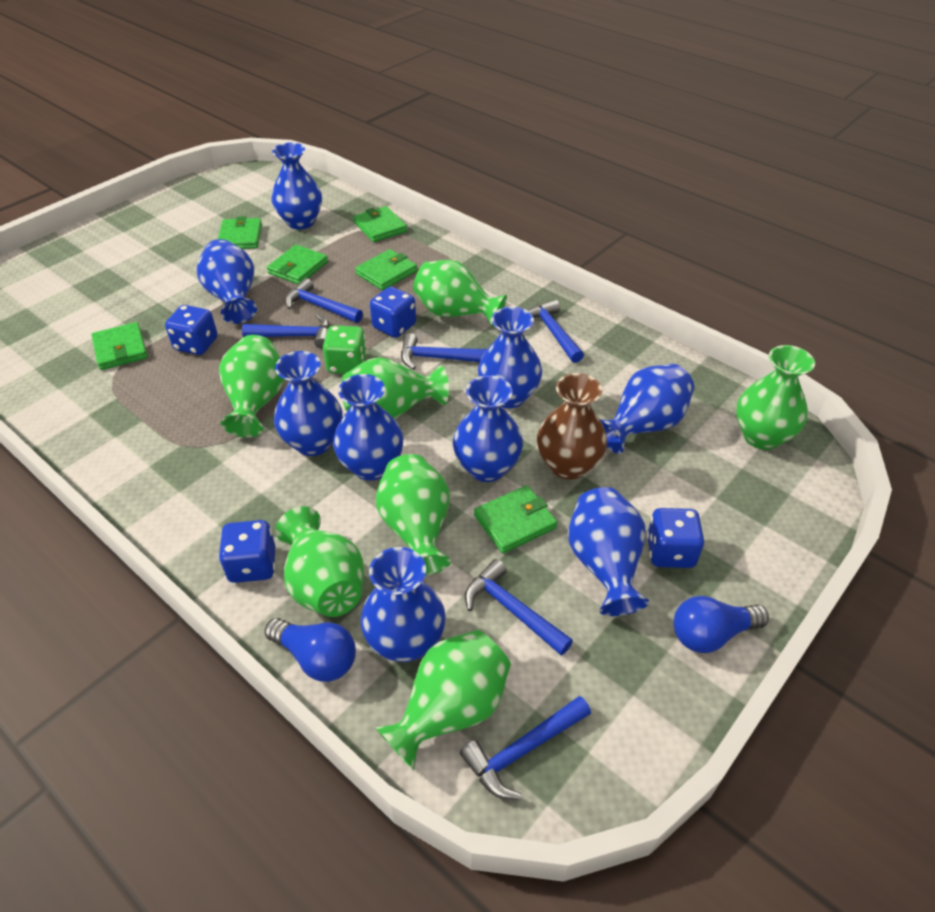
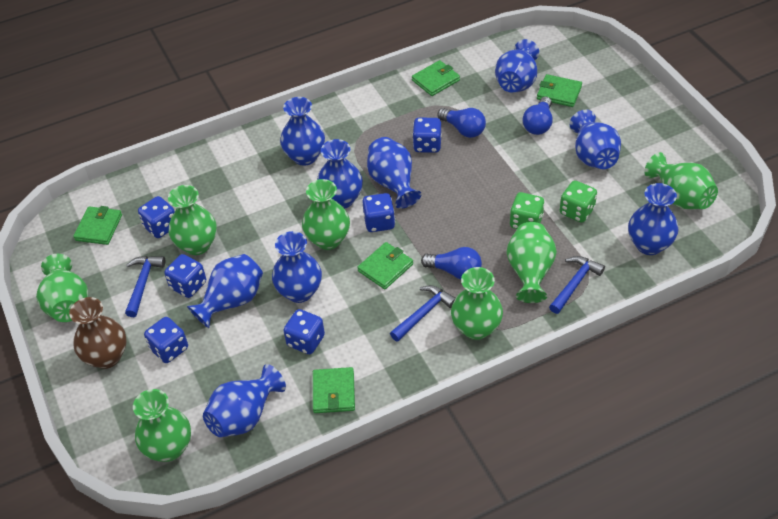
blue dice: [165,305,218,355] [218,520,275,583] [370,287,416,338] [647,508,704,568] = 4 -> [138,196,175,238] [144,317,188,363] [164,254,206,298] [283,309,325,354] [362,193,395,232] [412,118,442,153] = 6
blue hammer: [242,314,330,349] [285,278,363,323] [401,333,487,370] [460,696,591,800] [465,559,573,655] [527,300,584,363] = 6 -> [125,256,165,317] [390,285,455,342] [549,256,605,314] = 3
blue light bulb: [265,618,356,682] [673,596,769,653] = 2 -> [421,247,482,279] [438,108,486,138] [523,97,553,135] = 3
green dice: [323,326,367,374] = 1 -> [510,192,545,229] [560,180,597,223] = 2
green wallet: [91,322,148,370] [218,216,262,249] [267,245,328,284] [353,206,407,242] [355,249,417,290] [474,485,558,553] = 6 -> [73,206,122,245] [313,367,355,413] [357,242,413,289] [412,60,460,96] [537,74,582,107] = 5

